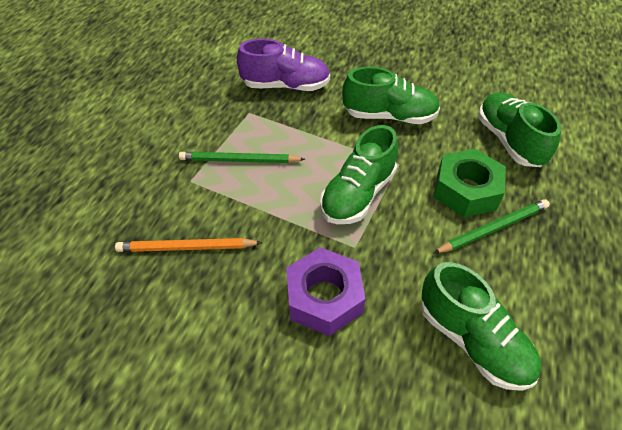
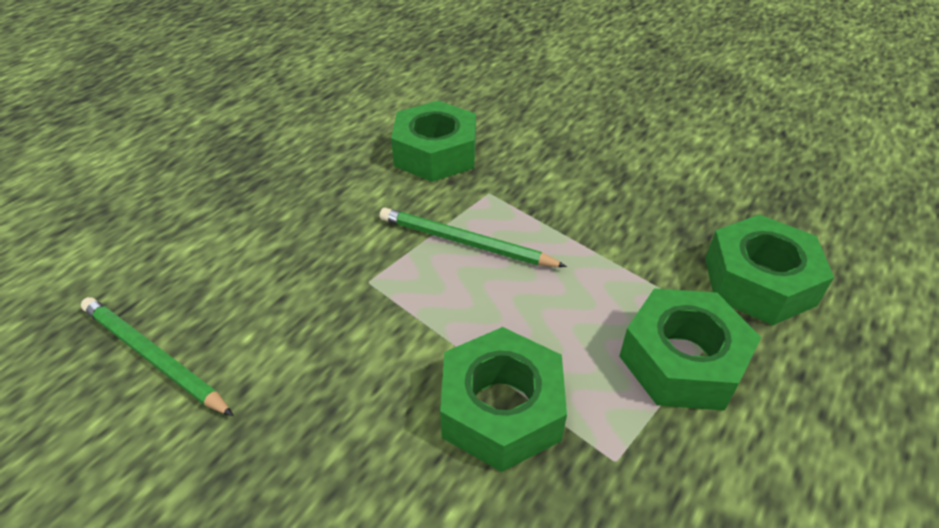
green nut: [434,149,506,217] = 1 -> [391,101,476,182] [440,327,567,472] [619,288,761,411] [705,214,834,325] = 4
green shoe: [320,125,398,224] [342,67,440,124] [421,262,541,391] [478,92,561,167] = 4 -> none = 0
orange pencil: [115,238,262,252] = 1 -> none = 0
purple nut: [286,247,365,336] = 1 -> none = 0
purple shoe: [237,39,330,91] = 1 -> none = 0

